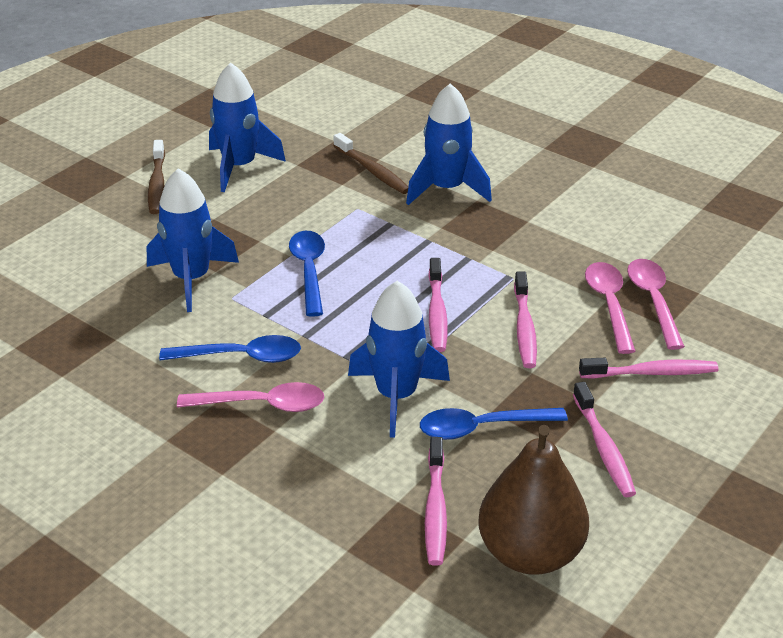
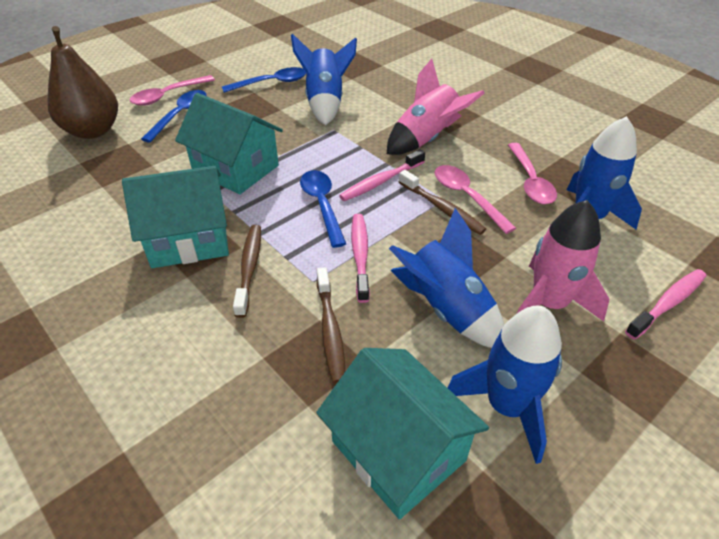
brown toothbrush: [148,140,165,214] [333,133,408,194] = 2 -> [233,225,261,318] [317,267,345,384] [399,170,486,235] = 3
pink rocket: none = 0 -> [387,59,485,155] [517,200,609,322] = 2
pink toothbrush: [425,437,447,566] [428,258,448,352] [514,272,537,368] [573,382,636,497] [579,358,718,379] = 5 -> [339,149,425,201] [351,214,370,303] [625,269,706,340] = 3
turquoise house: none = 0 -> [122,166,229,268] [175,93,283,194] [316,348,489,519] = 3

